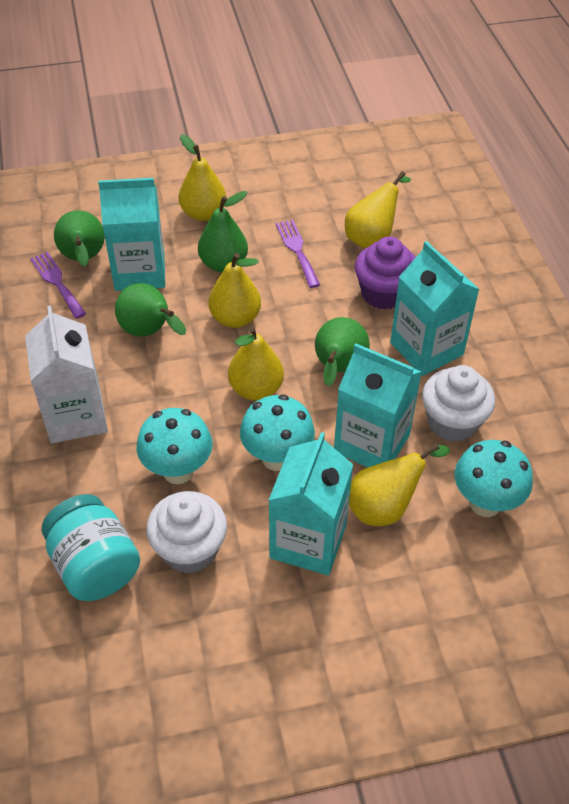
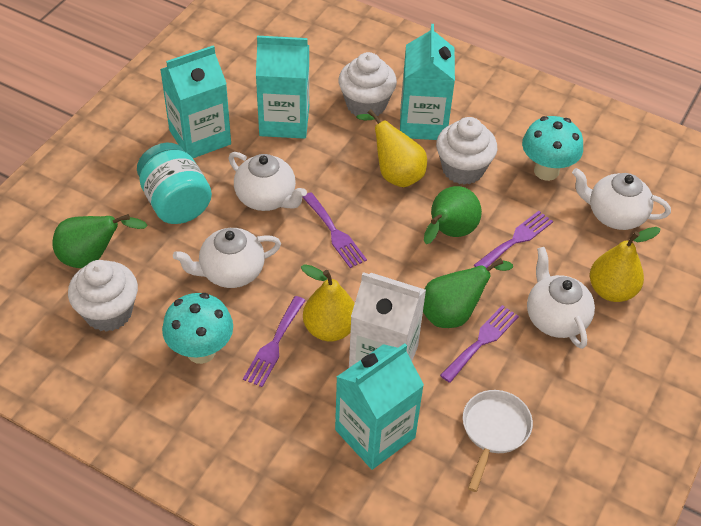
green pear: [54,210,105,266] [115,283,186,337] [198,191,248,273] [315,317,370,386] = 4 -> [53,214,148,268] [423,258,513,328] [424,186,482,244] = 3
purple cupcake: [355,236,416,309] = 1 -> none = 0
purple fork: [30,251,86,319] [276,220,320,288] = 2 -> [243,296,306,387] [302,192,367,268] [440,305,519,383] [474,211,553,268] = 4
turquoise mushroom: [137,408,213,484] [240,394,315,471] [454,440,533,517] = 3 -> [162,293,233,364] [522,116,583,181] = 2
white cupcake: [146,491,227,574] [422,365,495,442] = 2 -> [68,260,138,332] [339,52,397,116] [436,117,497,185] = 3
white pan: none = 0 -> [463,390,533,492] = 1
white teapot: none = 0 -> [173,228,281,288] [228,152,307,211] [527,247,595,349] [572,168,671,230] = 4
yellow pear: [178,134,226,221] [208,253,261,328] [228,326,284,401] [345,171,411,249] [349,443,450,526] = 5 -> [301,264,355,341] [356,109,427,187] [590,227,660,302] = 3

